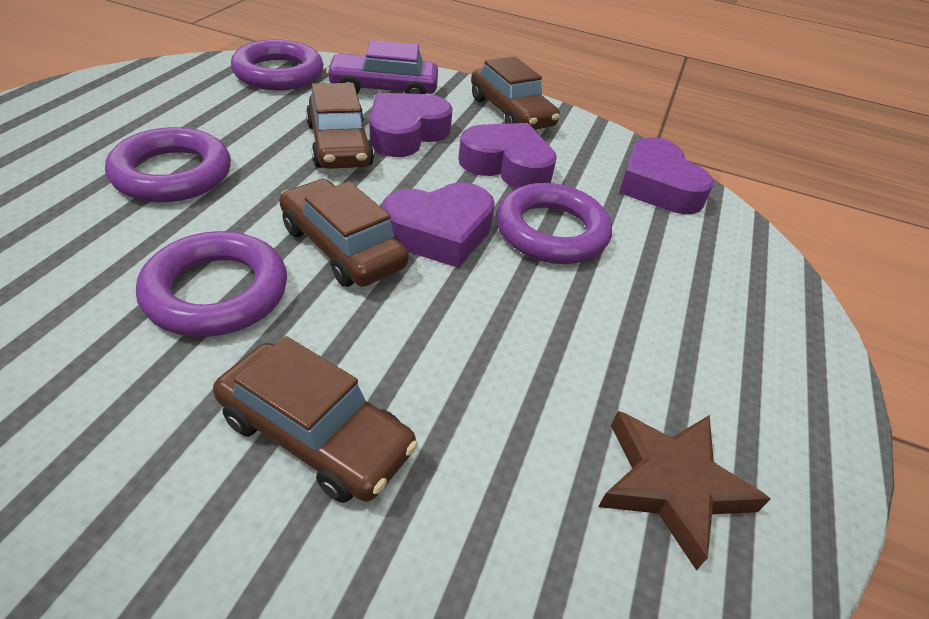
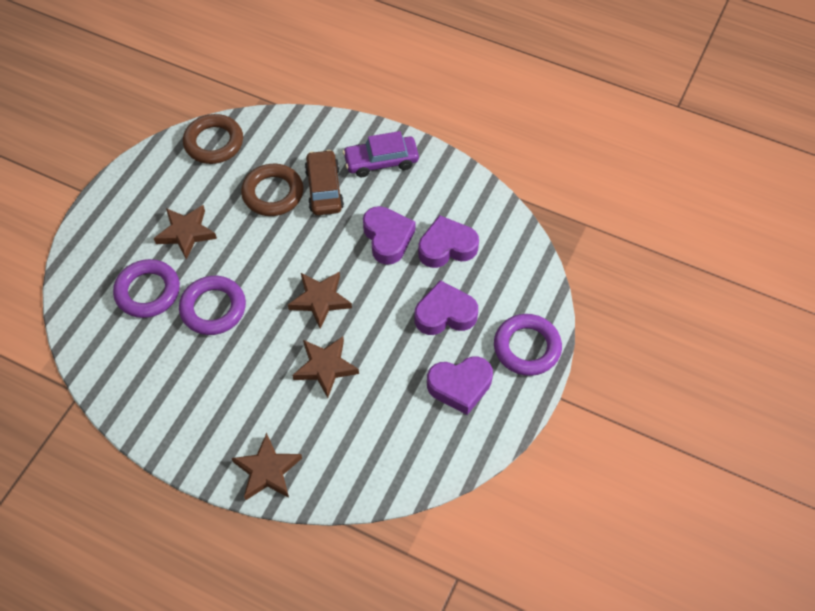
brown car: [213,336,418,503] [279,179,408,287] [306,83,374,169] [471,56,560,130] = 4 -> [305,150,344,215] = 1
brown ring: none = 0 -> [183,114,243,164] [241,164,303,216] = 2
brown star: [598,411,770,570] = 1 -> [154,205,217,260] [232,433,302,500] [288,272,352,328] [292,337,359,398] = 4
purple ring: [105,127,231,202] [136,231,287,337] [231,39,323,91] [496,183,612,264] = 4 -> [113,259,180,318] [179,276,246,335] [494,314,562,376] = 3

